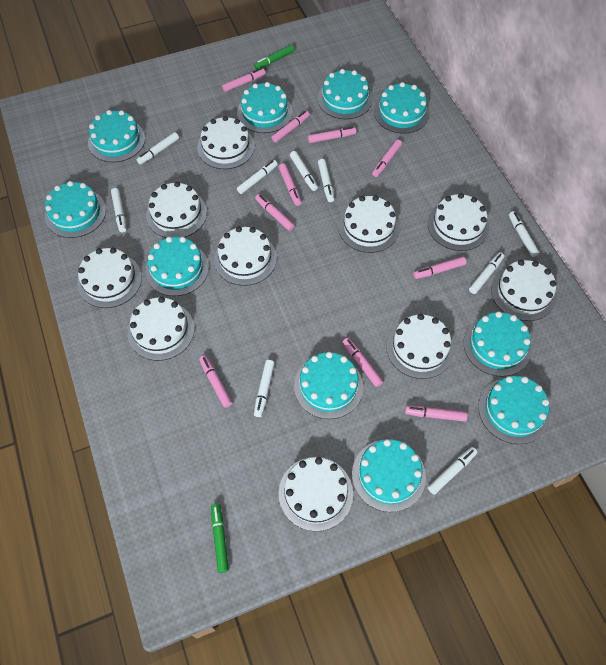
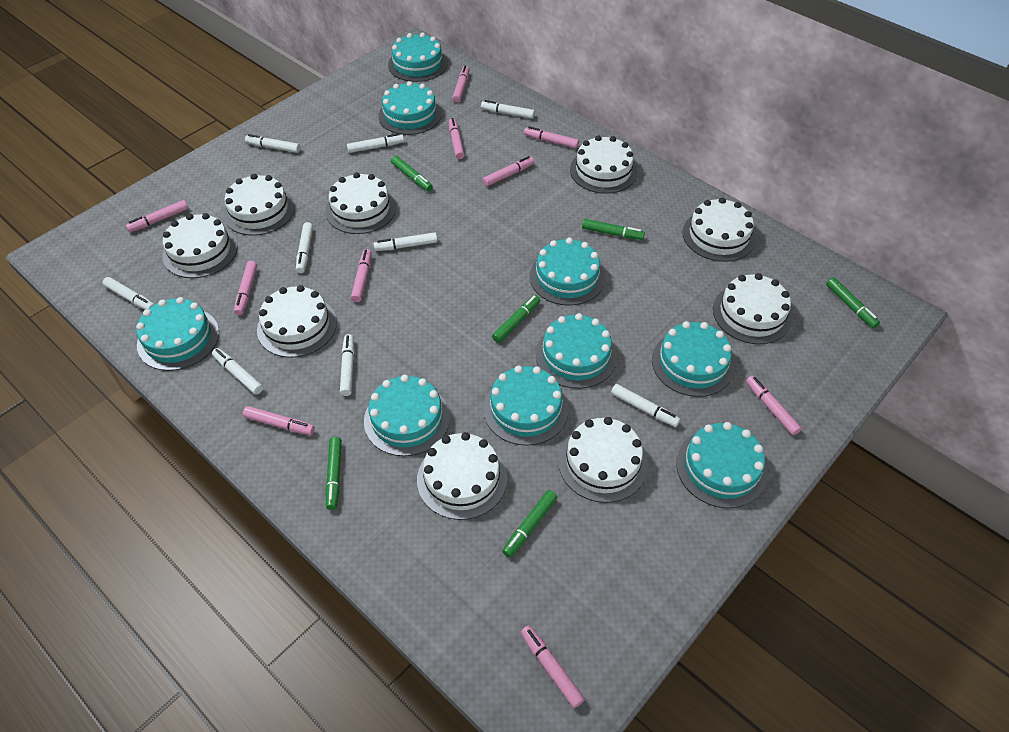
green marker: [211,504,229,573] [254,45,294,70] = 2 -> [325,437,342,510] [391,156,433,191] [492,295,540,343] [502,490,557,558] [582,219,645,240] [826,277,880,328] = 6
turquoise cake: [45,181,106,238] [88,110,145,162] [145,237,209,296] [237,82,293,133] [294,352,363,419] [318,69,372,119] [352,439,426,512] [374,82,430,134] [463,311,532,377] [478,376,550,444] = 10 -> [136,297,219,371] [364,375,450,456] [378,81,442,135] [388,33,448,82] [483,366,568,446] [530,238,605,306] [536,313,617,389] [652,321,734,397] [676,422,767,508] = 9
white cake: [77,248,142,308] [128,297,195,361] [146,182,207,238] [197,116,255,169] [214,226,277,286] [278,457,353,532] [338,195,400,253] [386,314,454,379] [428,193,489,251] [491,260,557,321] = 10 -> [162,213,238,278] [223,174,295,236] [257,285,337,358] [326,172,396,234] [417,432,507,520] [558,417,648,503] [570,135,637,194] [683,198,756,262] [713,273,792,344] = 9

